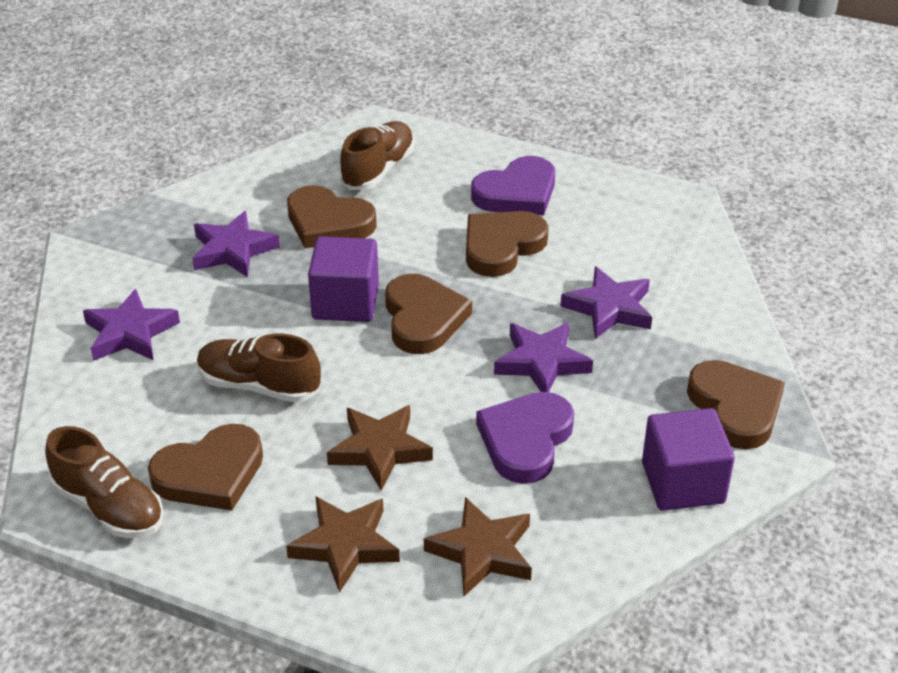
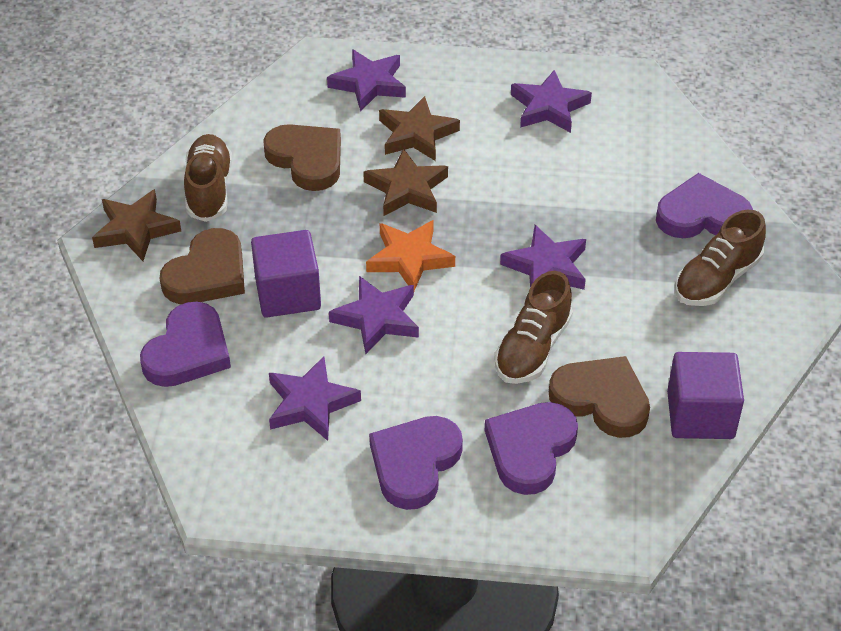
brown heart: [148,424,263,511] [287,185,377,248] [385,274,472,354] [466,211,549,277] [687,360,785,449] = 5 -> [160,228,245,304] [263,124,341,191] [549,356,650,438] = 3
orange star: none = 0 -> [366,220,455,291] = 1
purple heart: [471,156,555,215] [476,392,574,484] = 2 -> [140,302,231,387] [369,416,463,510] [485,402,578,495] [656,173,753,238] = 4
purple star: [83,289,180,361] [192,211,280,277] [494,323,593,392] [561,266,652,339] = 4 -> [269,356,361,441] [327,49,406,112] [329,276,419,354] [500,225,586,290] [511,70,592,133] = 5

